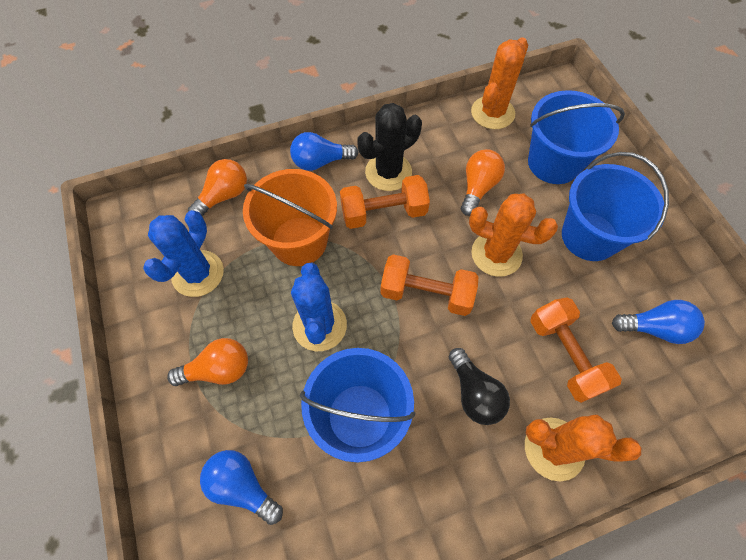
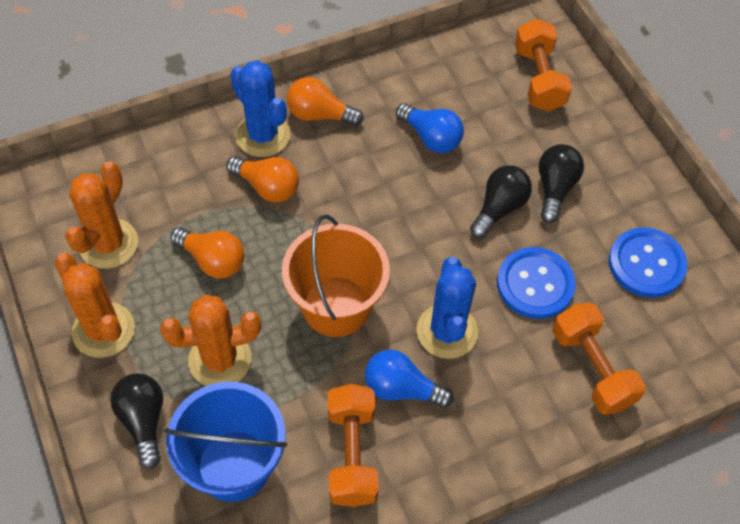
black cactus: [357,103,422,191] = 1 -> none = 0
black light bulb: [449,348,510,425] = 1 -> [110,373,163,469] [470,165,532,238] [539,144,584,223] = 3
blue bucket: [300,348,415,462] [528,90,625,184] [562,152,669,261] = 3 -> [164,382,287,502] = 1
blue button: none = 0 -> [497,247,576,319] [609,227,687,298] = 2
blue light bulb: [200,450,283,525] [290,132,358,171] [612,300,705,344] = 3 -> [365,350,454,408] [396,103,464,153] = 2

